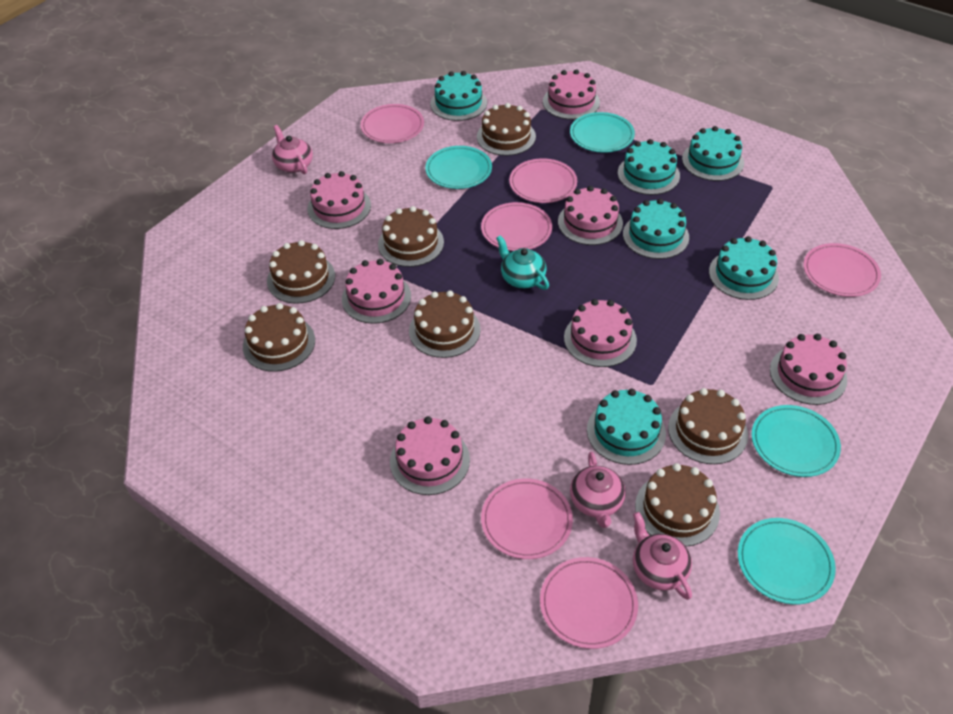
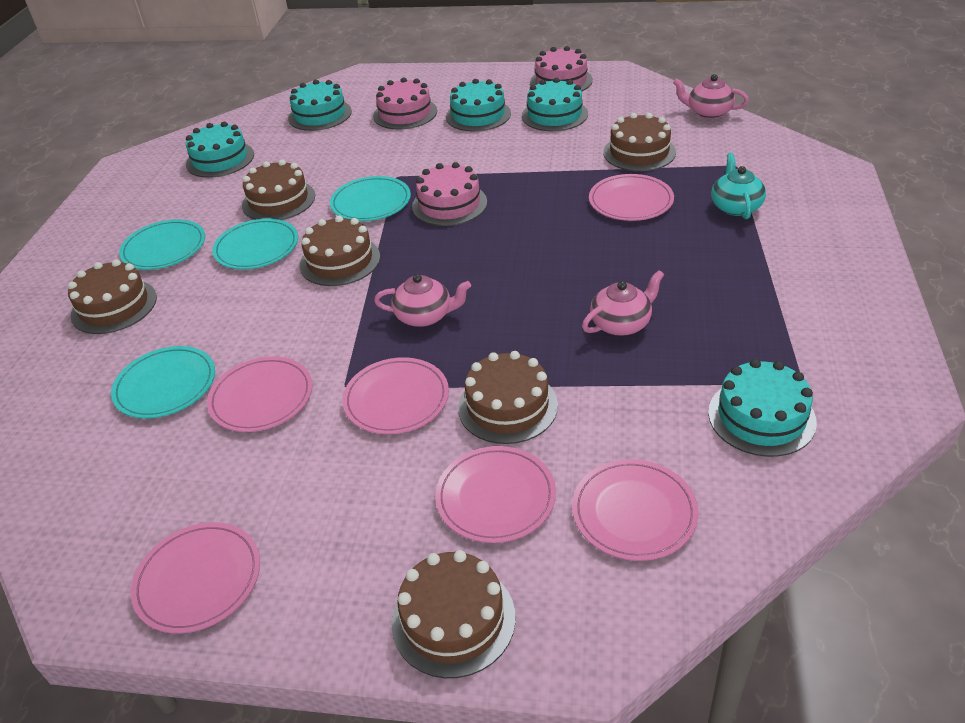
brown cake: [243,303,315,372] [267,240,335,304] [378,206,444,267] [409,291,481,358] [477,103,536,156] [635,463,720,547] [668,388,748,464] = 7 -> [68,259,157,334] [242,160,315,220] [299,216,380,286] [391,550,515,678] [458,351,558,444] [603,113,676,171] = 6
pink cake: [307,171,371,229] [342,259,411,324] [390,416,470,495] [543,69,600,120] [558,186,623,245] [564,299,637,367] [770,334,847,405] = 7 -> [373,77,437,130] [412,162,487,226] [530,46,593,91] = 3
turquoise cake: [430,71,487,121] [587,388,666,465] [618,139,680,195] [623,199,689,259] [682,126,744,181] [709,236,779,300] = 6 -> [186,122,254,178] [288,80,352,131] [446,79,511,132] [522,78,588,131] [708,359,817,457] = 5

